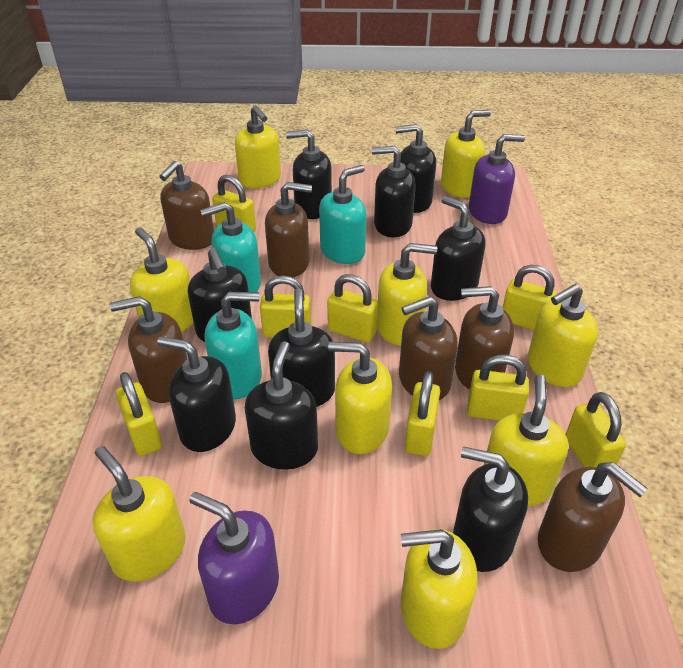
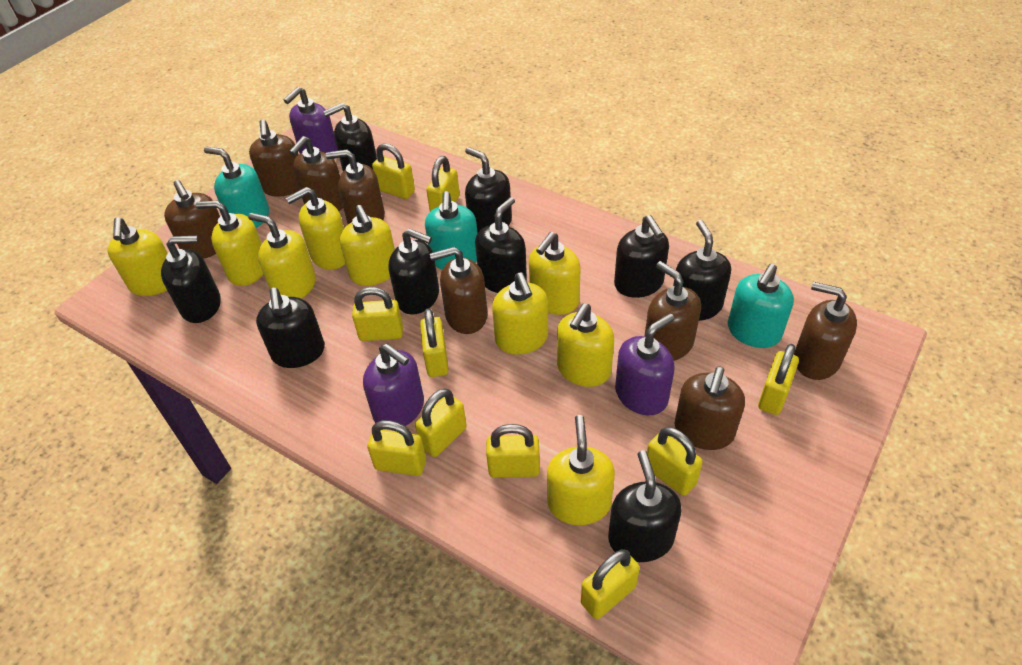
brown soap dispenser: [110,296,187,403] [160,161,214,250] [265,182,312,278] [399,296,458,400] [455,286,514,389] [538,462,648,572] = 6 -> [164,180,220,259] [249,120,300,197] [289,136,343,211] [326,150,385,224] [430,247,488,334] [645,261,701,361] [675,366,745,450] [794,282,857,380] = 8
purple soap dispenser: [189,492,279,624] [469,134,525,224] = 2 -> [284,87,338,159] [363,344,424,430] [615,314,675,415] = 3
yellow padlock: [116,372,162,456] [212,175,256,232] [260,275,311,338] [327,274,378,343] [405,371,440,456] [467,355,529,421] [502,265,557,330] [565,392,626,467] = 8 -> [352,287,403,341] [367,420,426,476] [372,143,415,199] [415,388,467,457] [420,308,448,377] [426,156,460,211] [486,424,540,478] [581,549,640,619] [647,427,703,496] [758,344,799,415] = 10

